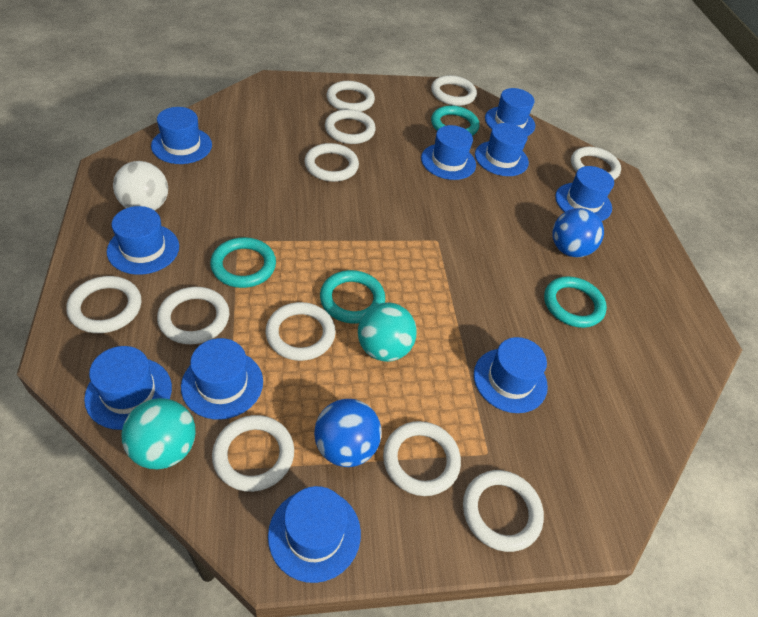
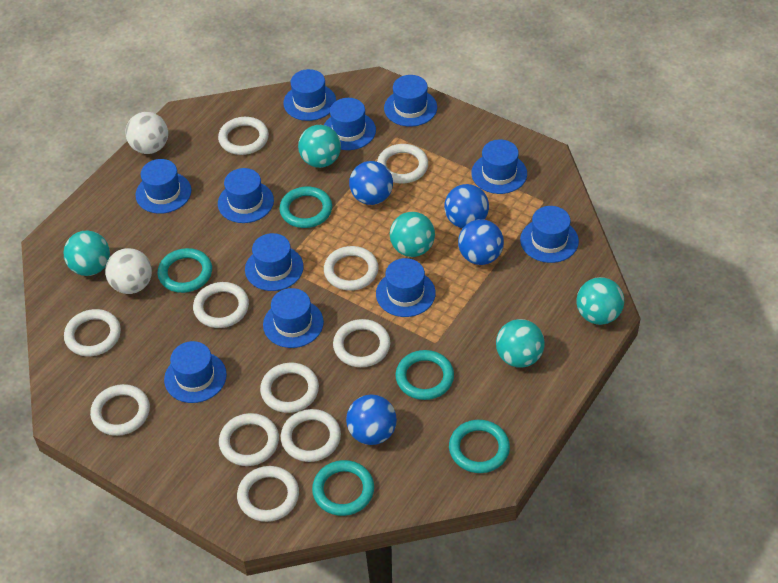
blue ball: [314,399,382,467] [552,208,604,257] = 2 -> [346,395,397,445] [349,161,393,205] [444,184,489,228] [458,219,504,265] = 4
blue hat: [84,346,172,430] [107,206,179,275] [151,107,212,164] [181,338,263,420] [268,486,361,583] [421,125,476,180] [474,337,548,413] [475,123,529,176] [485,88,535,136] [555,166,614,221] = 10 -> [135,159,191,214] [164,341,227,403] [218,168,274,223] [245,233,304,291] [263,288,324,348] [283,69,336,121] [324,98,376,150] [376,258,436,317] [384,75,437,127] [471,139,527,194] [520,206,579,263] = 11
turquoise ball: [121,398,196,469] [358,302,417,362] = 2 -> [63,230,110,276] [298,125,341,168] [390,212,435,257] [496,319,545,368] [576,277,624,325] = 5
turquoise ring: [210,237,276,288] [320,270,385,324] [431,105,479,136] [544,276,607,328] = 4 -> [158,248,212,293] [279,186,332,228] [312,460,374,516] [395,350,454,400] [449,420,510,473] = 5
white ball: [113,161,168,211] = 1 -> [105,248,152,294] [125,112,168,154] = 2

